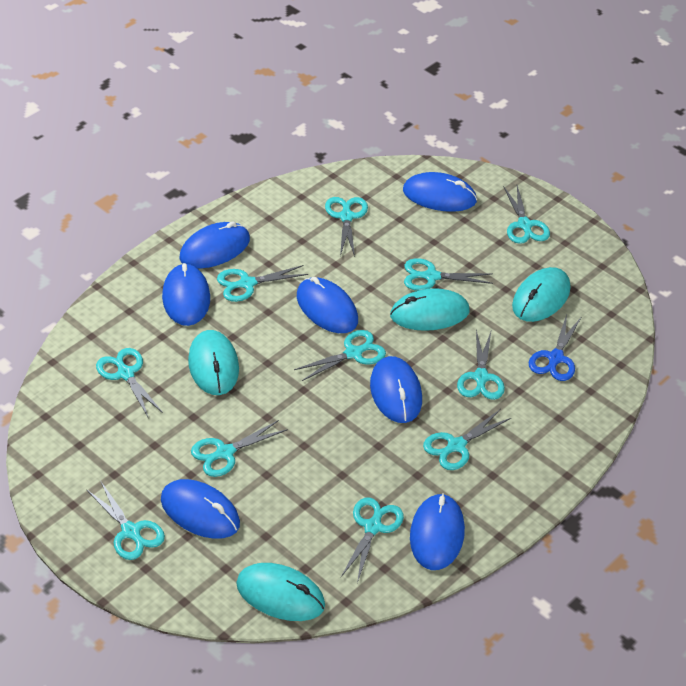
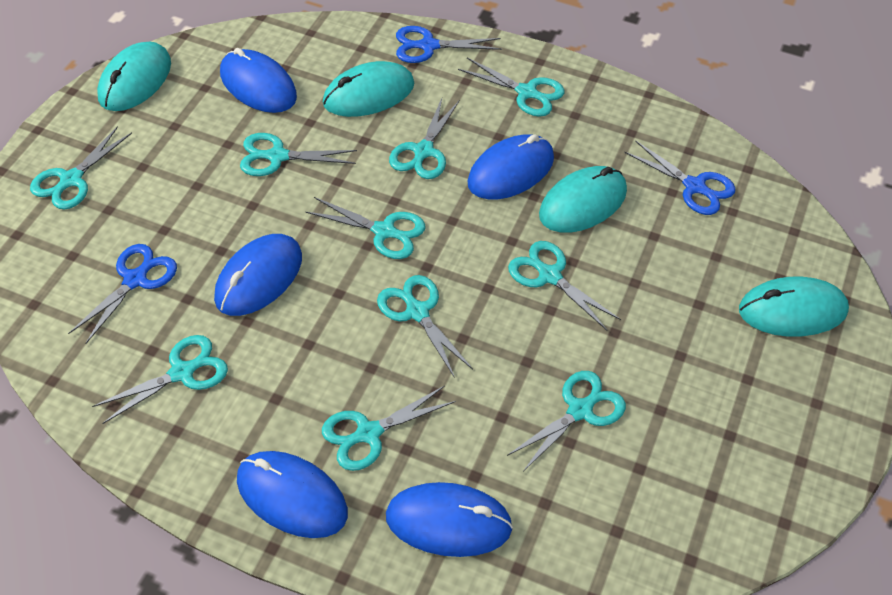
blue mouse: [161,479,240,539] [162,263,210,326] [179,222,250,268] [297,277,358,333] [370,356,422,423] [403,172,477,212] [410,493,465,570] = 7 -> [214,234,302,316] [220,48,297,113] [237,451,348,538] [386,482,513,557] [467,134,554,199] = 5
blue scissors: [529,315,581,381] = 1 -> [68,244,177,344] [396,26,502,63] [624,140,736,215] = 3
turquoise scissors: [86,482,165,560] [96,348,163,417] [191,420,288,477] [217,265,308,302] [294,330,386,381] [325,197,368,257] [341,498,404,583] [404,258,493,291] [423,409,511,470] [457,330,505,400] [503,185,550,244] = 11 -> [30,126,132,210] [92,335,228,424] [240,133,357,176] [305,197,425,259] [322,386,456,471] [377,275,473,378] [389,98,459,179] [458,58,565,117] [507,371,626,471] [508,241,621,330] = 10

